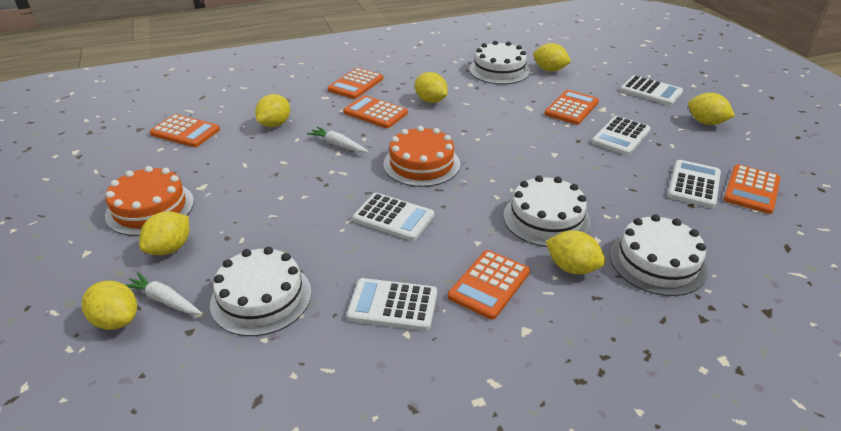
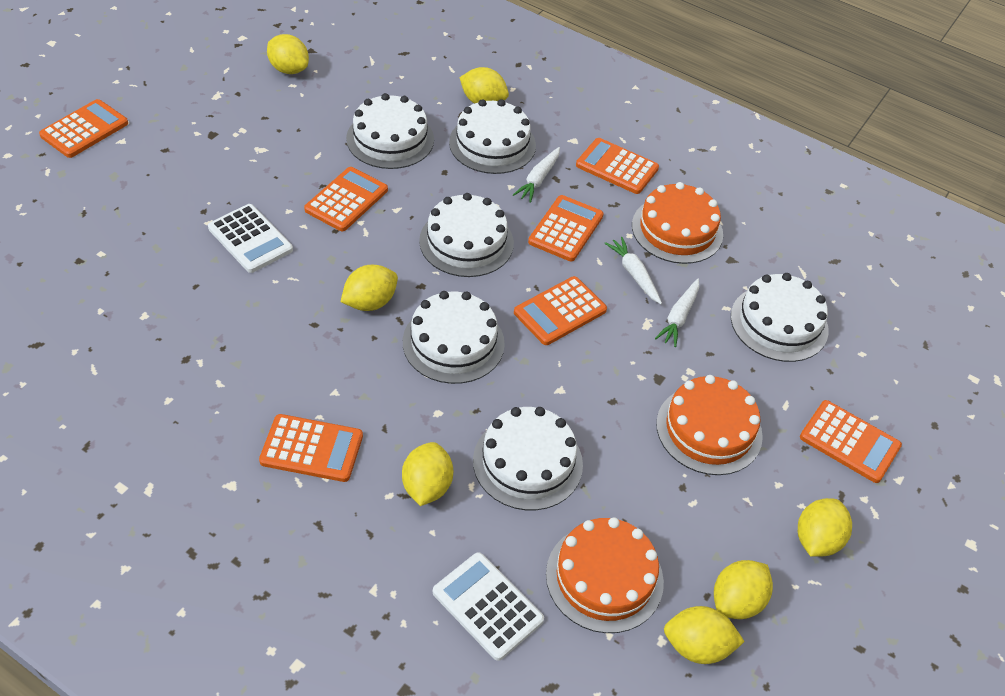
orange cake: [105,166,194,236] [383,126,460,187] = 2 -> [546,517,664,633] [632,182,723,264] [656,375,763,475] = 3
orange calculator: [149,114,220,147] [327,68,383,99] [343,95,408,128] [448,250,530,320] [545,90,599,125] [724,164,780,214] = 6 -> [39,99,128,158] [259,414,363,482] [304,167,388,231] [514,276,607,345] [528,195,604,261] [576,138,659,194] [800,400,902,483] = 7
white cake: [210,247,312,336] [469,41,530,84] [503,175,591,247] [610,214,708,296] = 4 -> [346,93,434,169] [403,291,505,384] [419,193,514,277] [449,99,536,174] [473,407,583,510] [731,273,829,362] = 6
white calculator: [347,278,437,331] [353,193,434,241] [592,116,651,155] [620,75,683,106] [668,160,721,208] = 5 -> [208,204,293,273] [433,552,544,661] = 2
white carrot: [126,272,202,314] [307,127,368,153] = 2 -> [513,147,560,203] [604,237,662,304] [655,278,699,347] = 3

